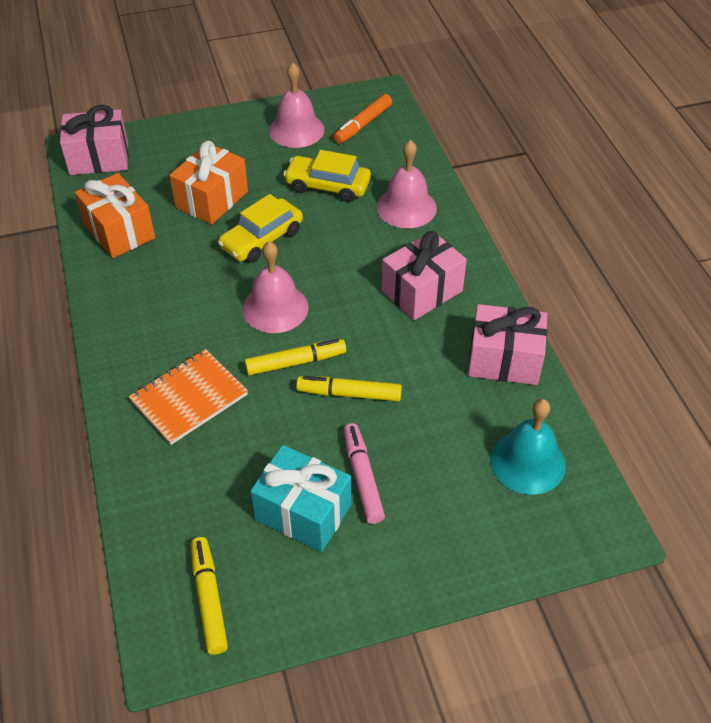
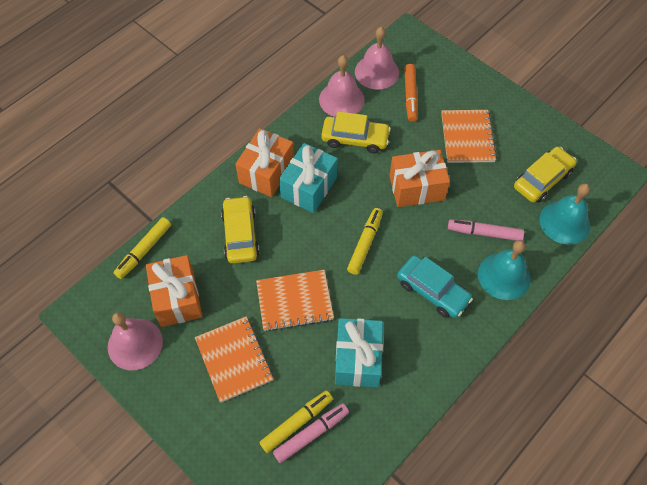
orange gift: [75,173,155,258] [169,141,248,225] = 2 -> [146,255,202,327] [235,128,294,197] [389,150,450,207] = 3
orange notebook: [129,349,248,445] = 1 -> [195,316,273,403] [256,270,334,331] [441,110,497,163] = 3
pink gift: [60,105,129,175] [382,231,467,320] [468,304,547,385] = 3 -> none = 0
pink marker: [343,423,385,524] = 1 -> [273,403,349,463] [448,219,524,241] = 2
turquoise bell: [490,399,566,495] = 1 -> [478,240,531,300] [540,184,590,244] = 2
turquoise car: none = 0 -> [397,255,473,318] = 1
turquoise gift: [250,445,351,552] = 1 -> [279,143,338,213] [335,318,383,387] = 2
yellow car: [218,194,303,263] [283,150,371,202] = 2 -> [221,196,259,264] [321,112,391,153] [514,147,577,202] = 3

